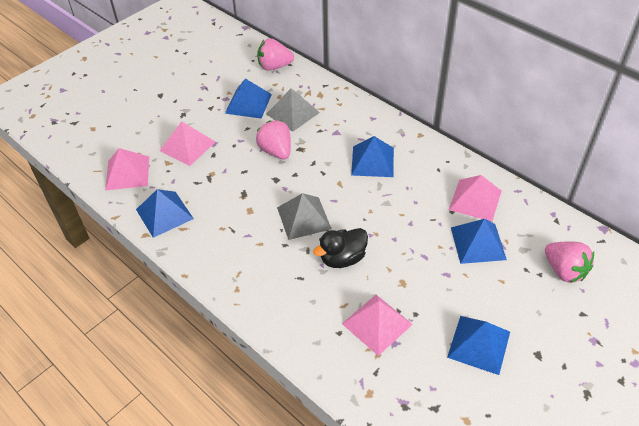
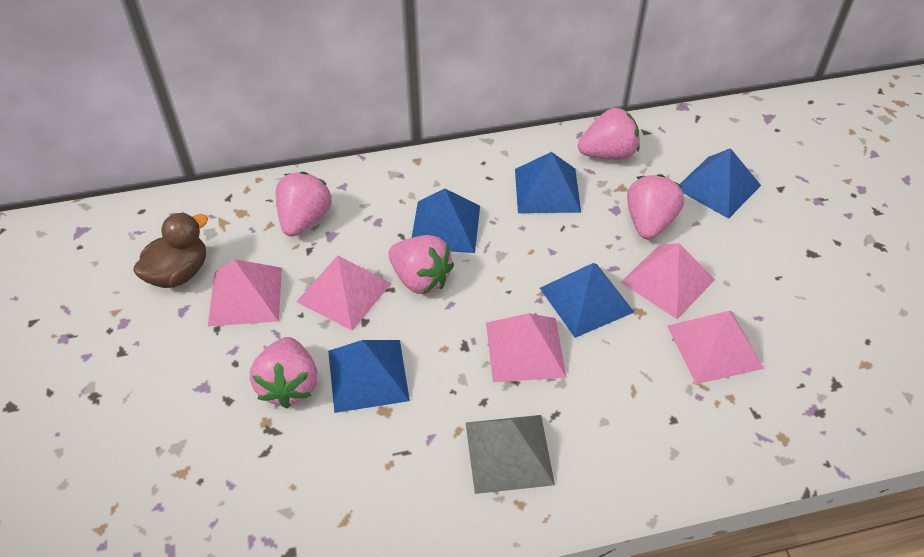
black duck: [313,228,368,268] = 1 -> none = 0
brown duck: none = 0 -> [133,212,208,288] = 1
grey pyramid: [266,88,320,132] [277,193,332,240] = 2 -> [466,415,555,494] = 1
pink pyramid: [105,148,149,191] [159,121,215,166] [342,295,413,356] [449,175,502,222] = 4 -> [208,259,282,326] [296,255,392,331] [486,313,566,382] [621,243,716,319] [667,311,764,384] = 5
pink strawberry: [256,120,291,159] [257,38,294,71] [545,242,594,283] = 3 -> [250,337,318,408] [276,171,332,237] [388,235,454,294] [578,108,640,160] [627,174,684,239] = 5

